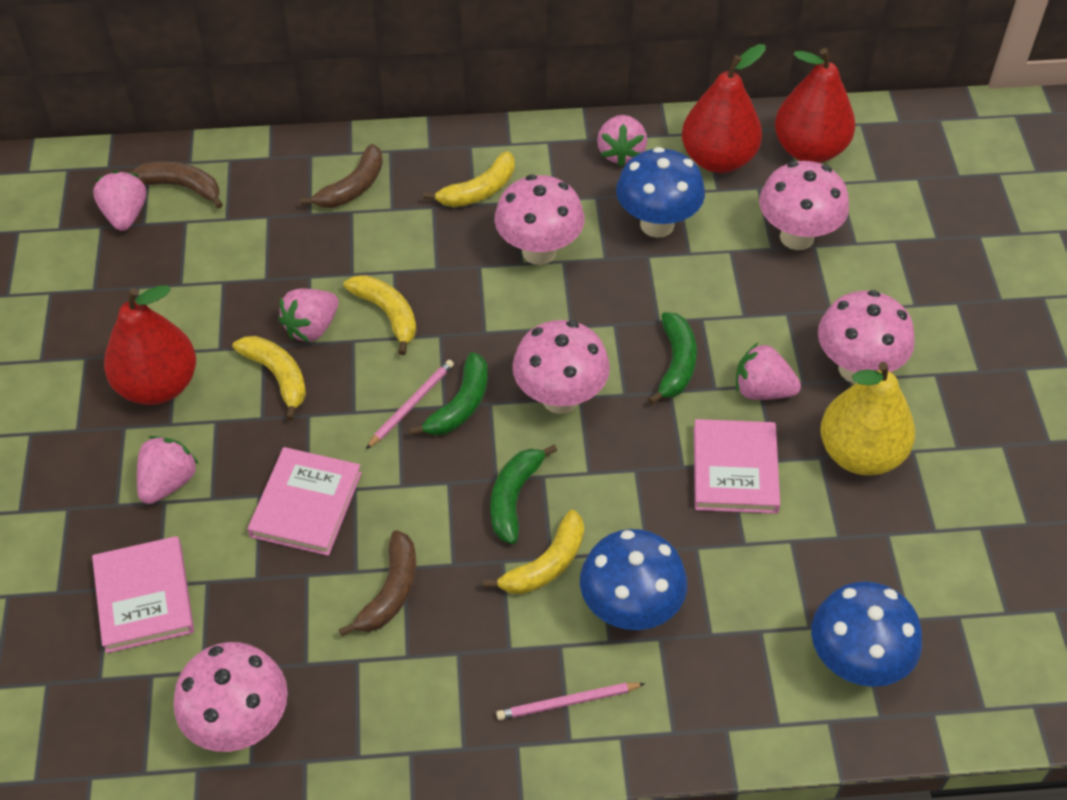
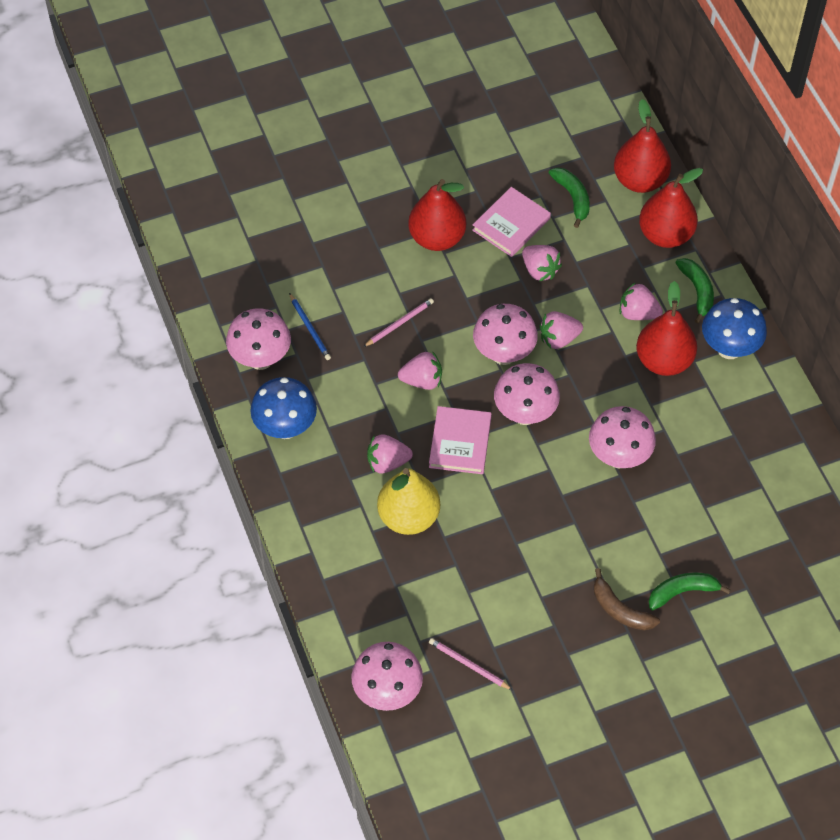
blue mushroom: [580,529,687,630] [616,147,705,238] [811,581,922,687] = 3 -> [250,377,317,439] [702,298,767,359] = 2
blue pencil: none = 0 -> [289,293,331,360] = 1
brown banana: [132,161,223,209] [300,144,383,208] [339,530,416,636] = 3 -> [594,568,660,631] = 1
pink book: [92,536,194,653] [248,447,362,556] [694,419,780,514] = 3 -> [429,406,492,474] [472,187,551,257] = 2
red pear: [104,285,196,405] [682,44,766,173] [775,48,855,163] = 3 -> [408,179,466,251] [614,99,671,193] [636,281,697,376] [639,168,703,248] = 4
yellow banana: [232,336,306,421] [344,275,416,355] [423,151,514,207] [483,510,584,594] = 4 -> none = 0

